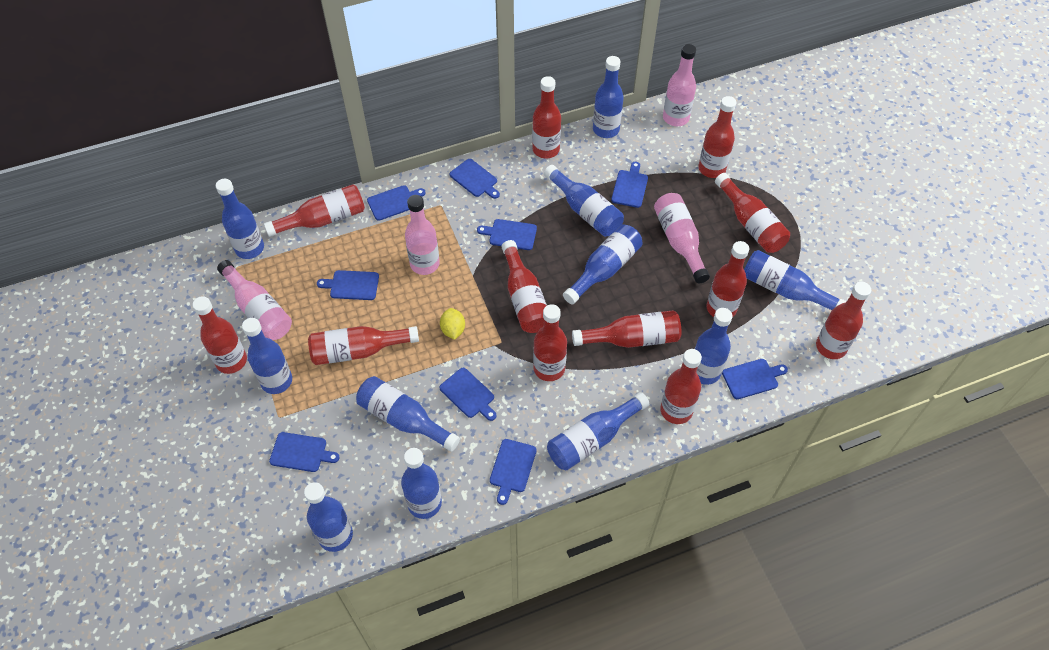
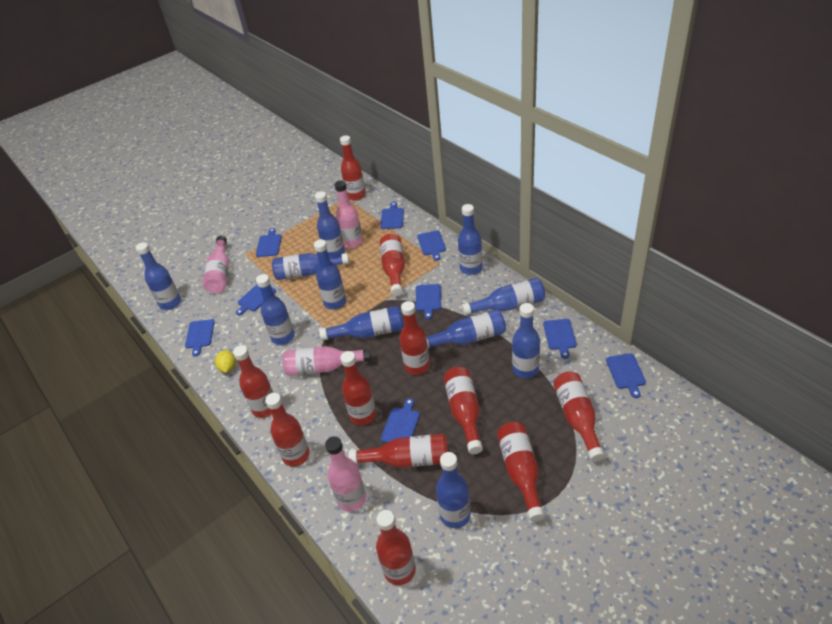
red bottle: [193,296,247,374] [264,184,365,237] [308,326,419,365] [502,240,547,333] [532,76,561,158] [533,304,567,381] [572,310,681,348] [660,349,702,424] [698,96,736,178] [706,241,749,317] [715,173,790,253] [816,282,871,359] = 12 -> [233,345,273,418] [265,393,310,467] [340,135,366,201] [340,351,376,425] [349,434,448,468] [376,510,416,585] [380,234,405,296] [400,301,430,375] [444,367,483,454] [497,422,545,522] [553,371,605,462] = 11

